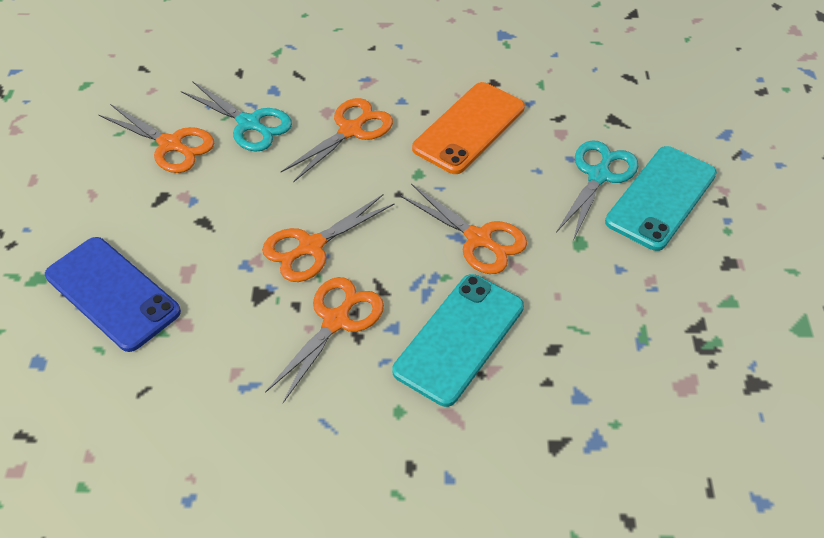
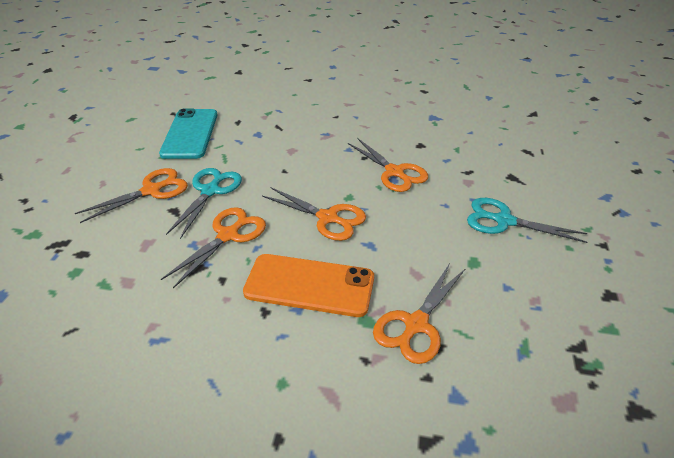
blue phone: [45,237,181,352] = 1 -> none = 0
turquoise phone: [392,274,524,407] [605,146,717,251] = 2 -> [159,108,218,159] = 1

